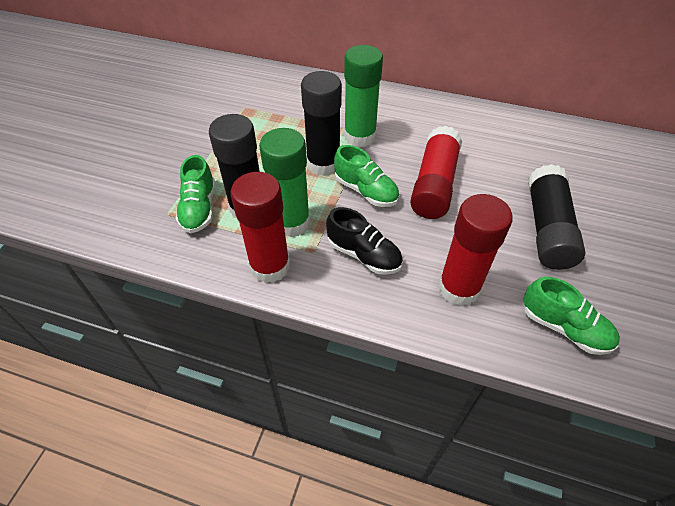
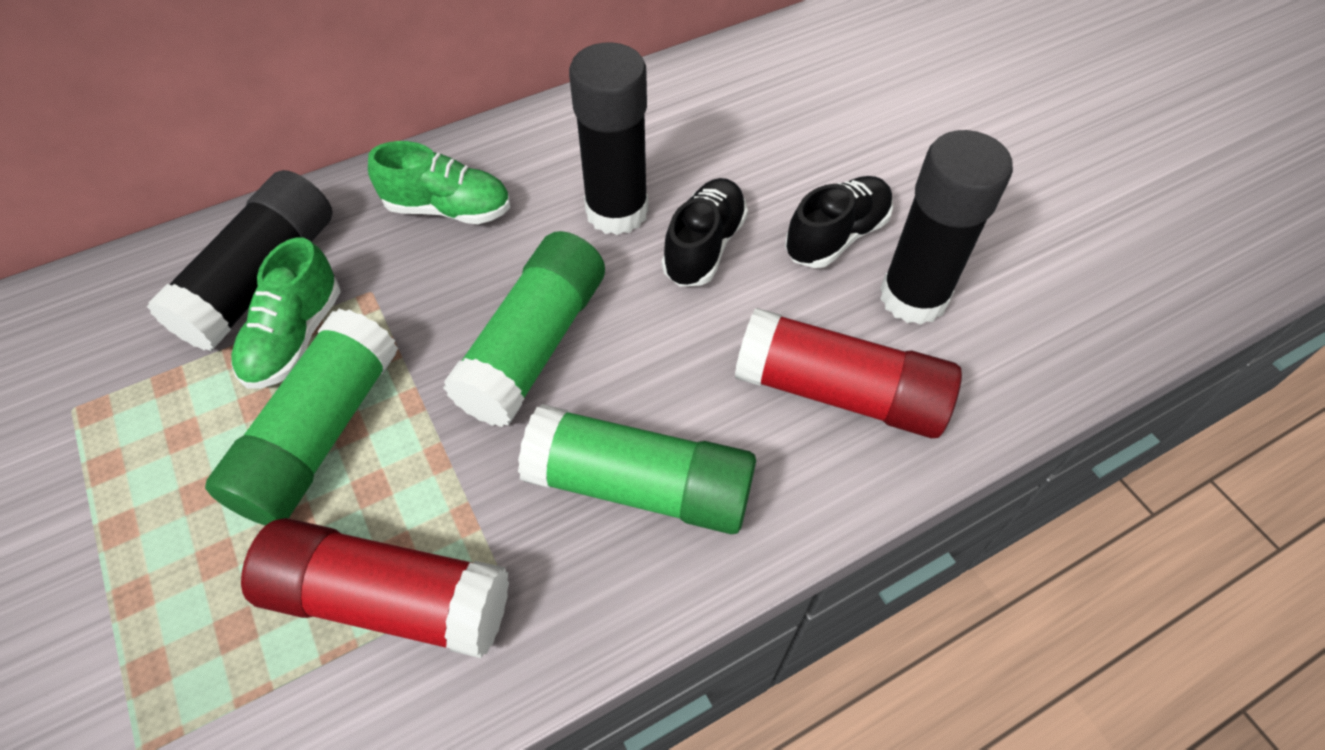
black shoe: [326,207,403,275] = 1 -> [662,178,748,287] [785,176,893,268] = 2
green glue stick: [259,128,310,237] [344,45,383,147] = 2 -> [205,309,398,526] [443,231,605,427] [518,404,756,534] = 3
green shoe: [175,155,215,233] [334,145,399,207] [523,277,620,355] = 3 -> [231,237,341,389] [368,141,510,224] = 2
red glue stick: [230,172,290,283] [410,126,462,219] [438,194,513,306] = 3 -> [241,518,509,658] [735,308,962,438] = 2

